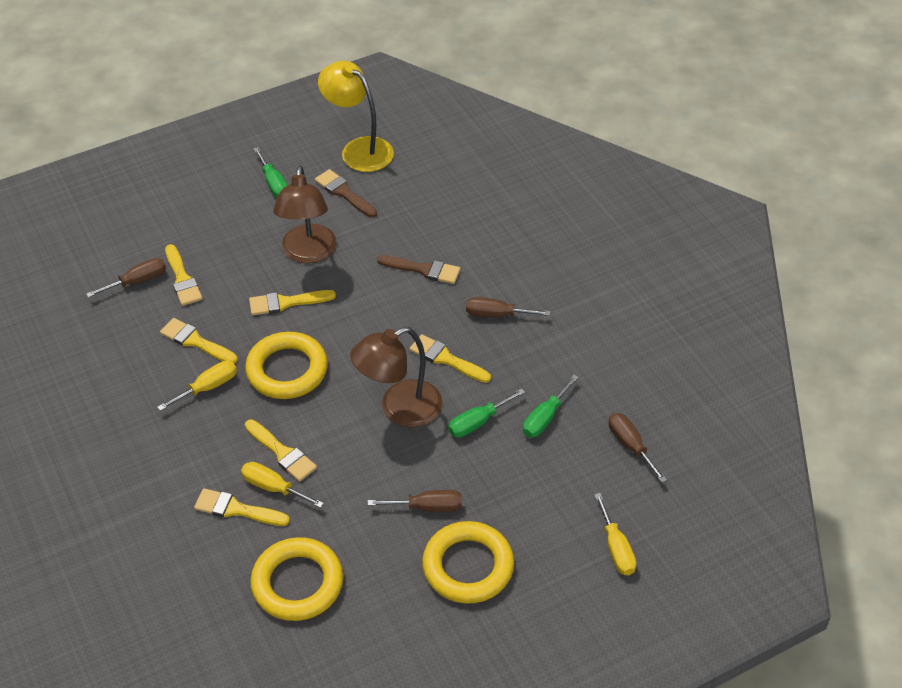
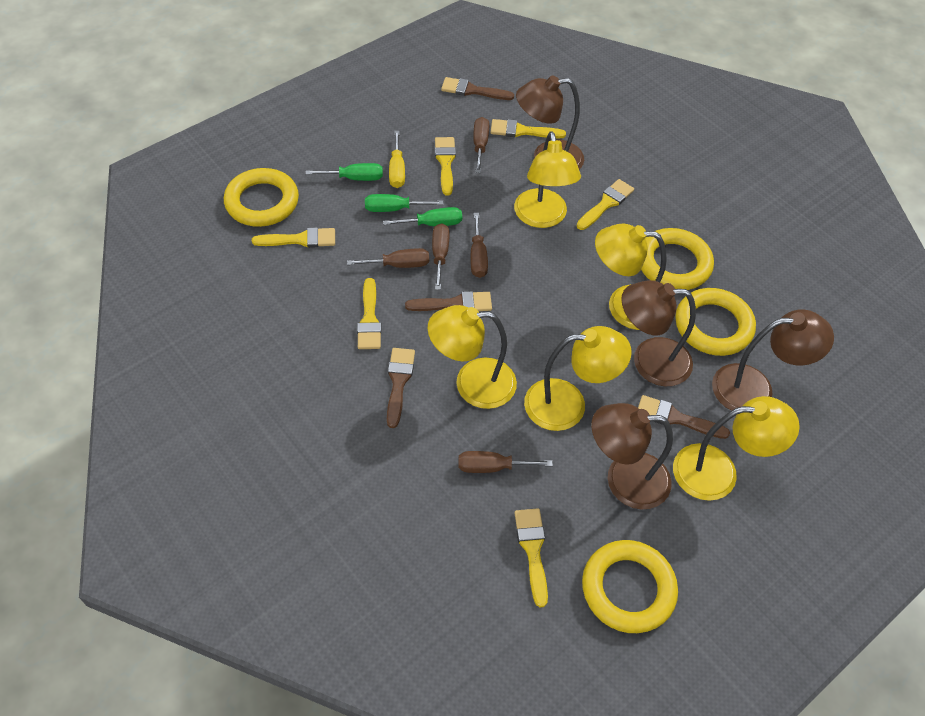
brown brush: [315,169,377,217] [377,255,460,284] = 2 -> [387,348,415,428] [405,291,492,311] [441,77,514,100] [638,395,730,439] = 4
brown lamp: [273,166,337,263] [350,327,443,427] = 2 -> [516,76,584,170] [591,403,673,509] [621,280,696,386] [712,309,834,411] = 4
brown screwdriver: [86,258,166,298] [368,490,462,512] [466,297,551,317] [609,413,667,483] = 4 -> [347,248,429,268] [432,223,449,290] [458,451,553,473] [470,213,488,278] [473,117,489,173] = 5
yellow lamp: [318,61,394,172] = 1 -> [427,305,517,409] [514,131,581,228] [524,326,632,431] [595,223,667,330] [673,396,800,501] = 5
yellow ring: [245,332,328,399] [250,537,343,621] [422,521,514,604] = 3 -> [224,168,299,227] [582,540,678,633] [641,228,714,290] [676,288,756,356] = 4
yellow screwdriver: [157,361,237,411] [241,462,324,508] [594,493,636,575] = 3 -> [389,131,405,188] = 1

